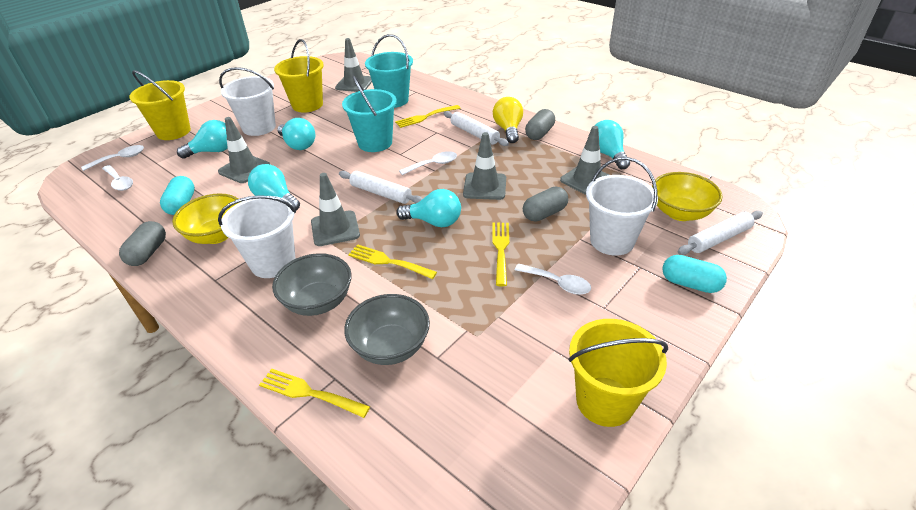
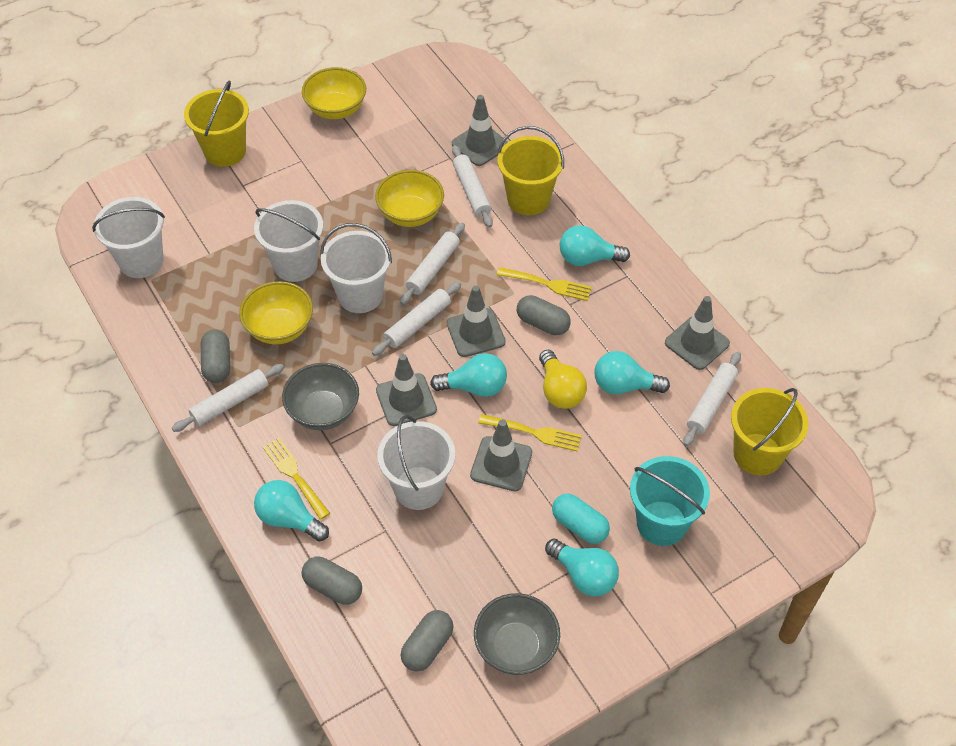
grey capsule: [119,221,166,266] [523,187,568,222] [525,109,555,140] = 3 -> [201,330,230,383] [302,557,362,605] [401,610,453,672] [517,295,571,335] = 4
turquoise bucket: [342,76,397,152] [365,34,413,108] = 2 -> [630,456,710,546] = 1
turquoise capsule: [160,176,195,215] [662,255,727,293] = 2 -> [552,494,610,544] = 1
white bucket: [218,195,296,278] [219,67,276,136] [586,157,658,256] = 3 -> [92,197,165,278] [254,200,323,282] [320,223,392,313] [377,415,455,510] = 4
white rolling pin: [339,171,423,204] [443,111,509,146] [678,210,763,255] = 3 -> [172,364,284,432] [372,282,461,356] [400,222,465,305] [452,145,493,228] [683,352,741,446] = 5
white spoon: [81,145,144,171] [102,165,133,191] [399,151,457,175] [515,264,591,295] = 4 -> none = 0
yellow bowl: [172,194,240,244] [652,172,723,221] = 2 -> [239,281,313,344] [302,67,366,119] [375,170,444,227] = 3
yellow fork: [259,369,370,418] [348,244,437,279] [395,105,460,128] [492,223,509,286] = 4 -> [263,438,330,520] [478,414,582,451] [497,267,592,301] = 3

